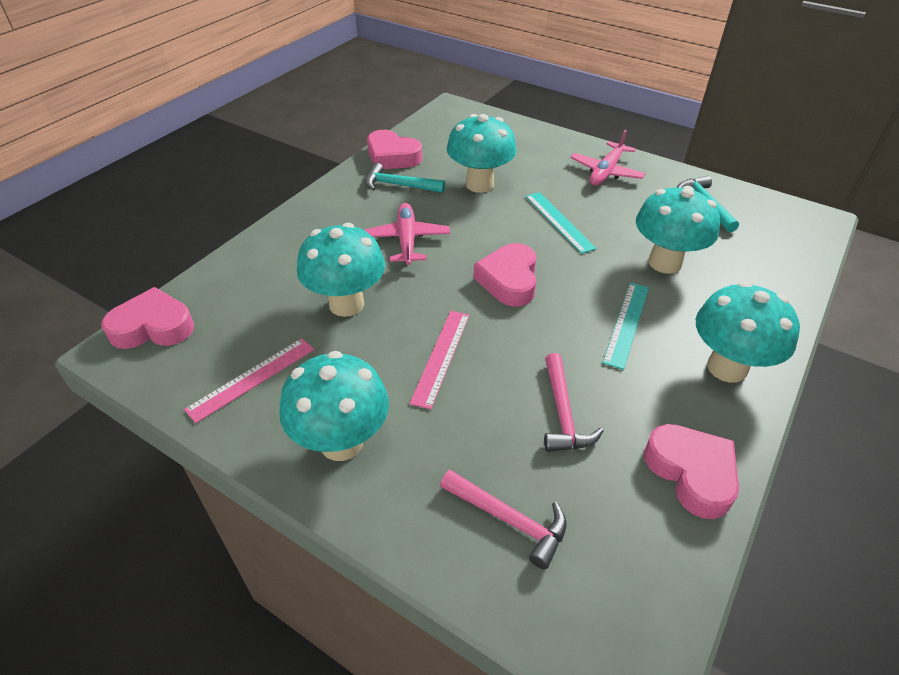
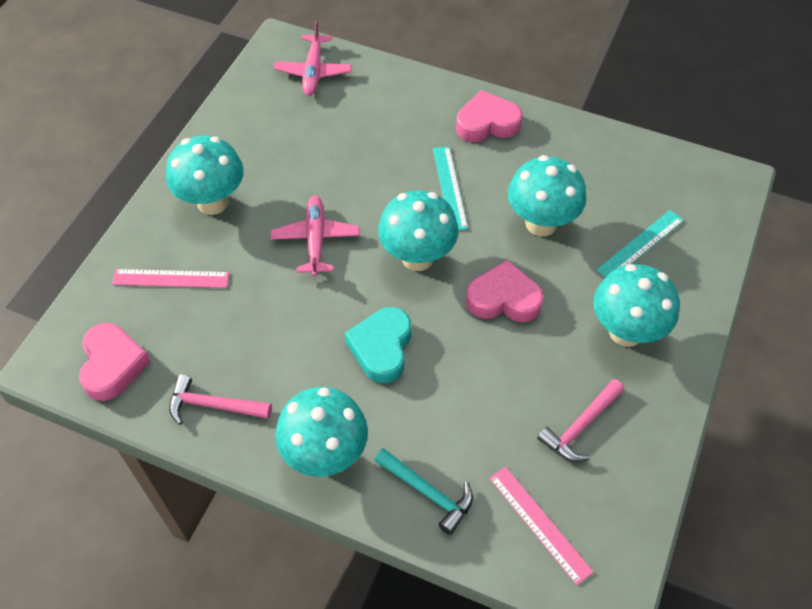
pink heart: [101,287,194,349] [367,130,422,169] [473,243,537,307] [644,424,739,519] = 4 -> [79,323,151,401] [456,90,523,142] [466,260,544,322] = 3
turquoise hammer: [365,163,445,193] [677,176,739,232] = 2 -> [374,448,473,535] = 1
turquoise heart: none = 0 -> [345,307,411,383] = 1

